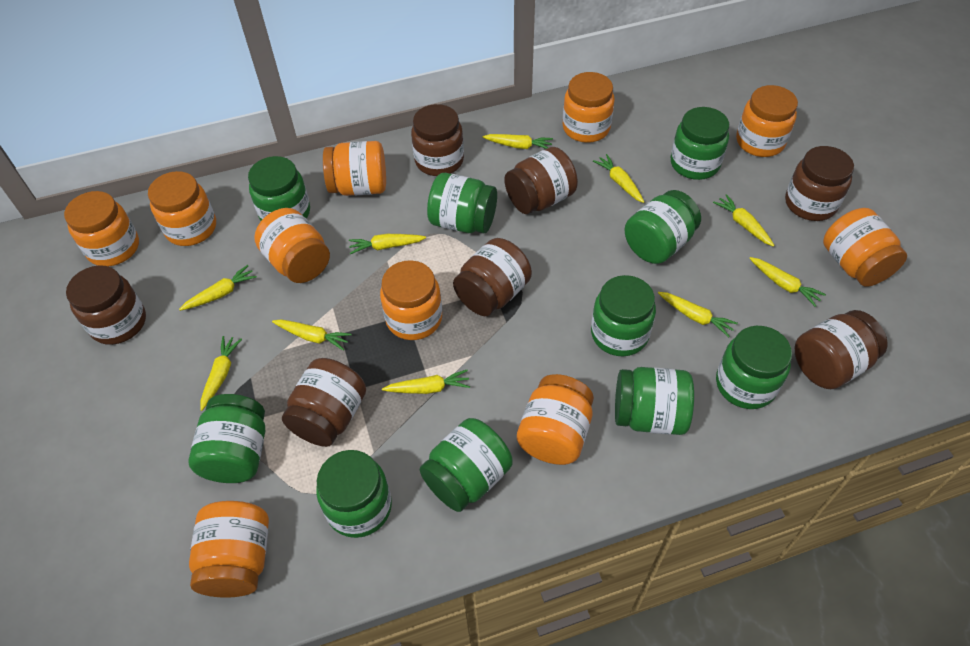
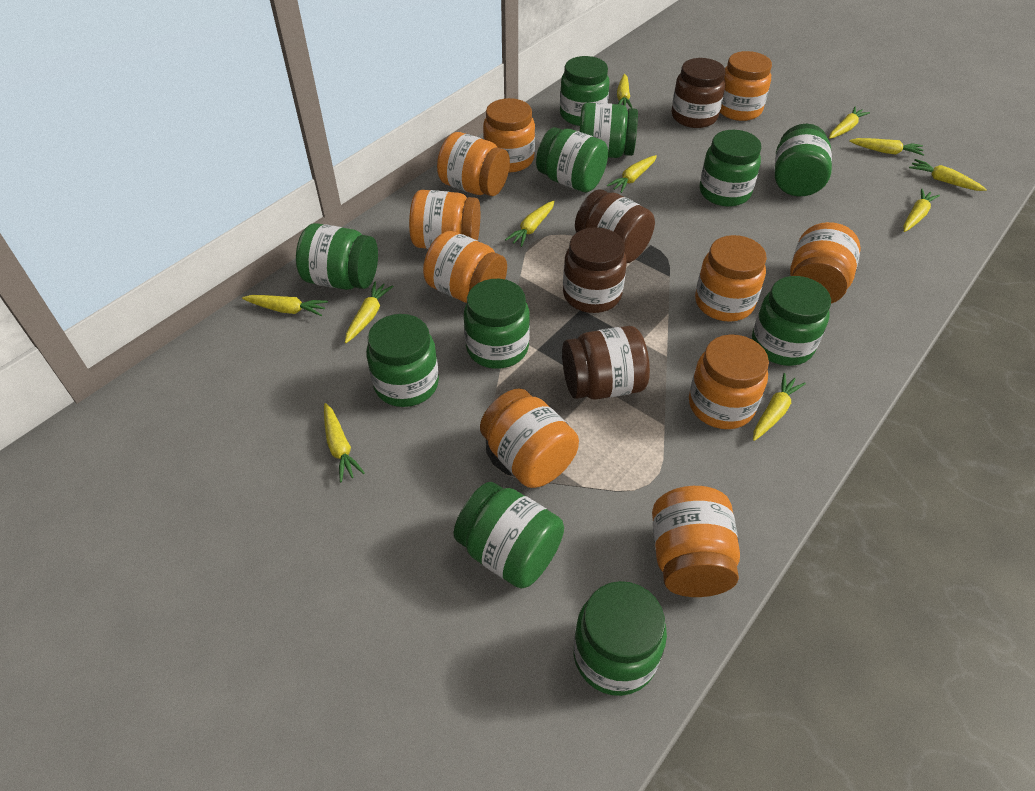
brown jar: [66,265,146,345] [282,358,366,447] [411,104,464,176] [453,238,532,316] [504,147,578,214] [785,146,854,221] [795,310,887,389] = 7 -> [562,326,650,399] [563,227,627,313] [575,189,655,263] [671,58,725,128] = 4
green jar: [188,394,265,483] [248,156,310,221] [316,450,392,538] [420,418,513,512] [427,173,497,233] [591,275,656,356] [615,367,694,435] [625,190,701,264] [671,107,729,180] [716,326,792,409] = 10 -> [296,223,378,290] [366,314,439,407] [454,482,564,589] [464,279,530,369] [536,127,608,192] [560,56,610,126] [574,581,667,696] [580,103,638,158] [699,130,761,207] [752,276,831,366] [775,124,832,196] = 11
yellow carrot: [179,265,257,311] [200,336,242,411] [272,319,352,351] [349,234,426,254] [382,370,470,394] [483,134,553,149] [593,154,644,203] [658,292,738,337] [713,194,775,247] [749,257,826,307] = 10 -> [242,295,328,316] [324,403,365,482] [345,281,394,343] [505,200,555,247] [607,155,657,193] [617,74,633,109] [753,373,806,441] [829,107,870,139] [849,138,924,156] [903,189,940,232] [909,159,987,191] = 11

